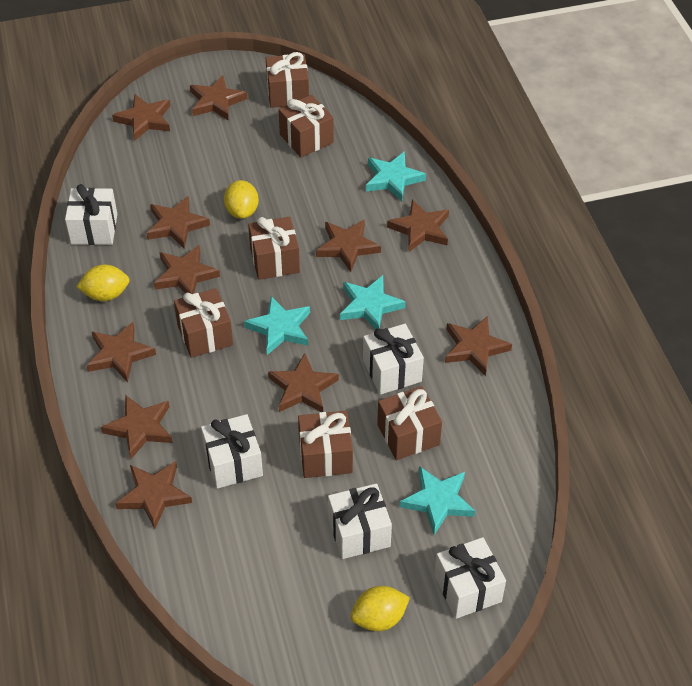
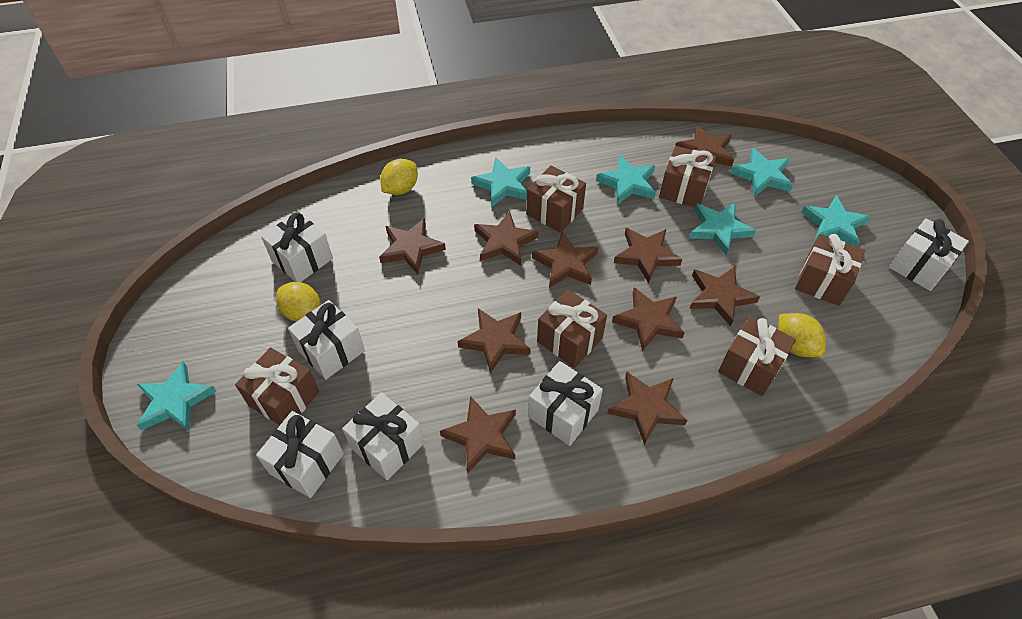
brown star: [86,322,156,382] [101,395,173,459] [112,94,170,141] [115,461,192,529] [146,196,210,249] [154,245,220,294] [190,75,247,121] [268,353,339,412] [316,219,381,272] [387,199,449,252] [445,316,512,376] = 11 -> [379,218,446,274] [440,396,516,474] [458,308,531,374] [474,211,539,266] [532,232,598,288] [607,372,687,445] [612,287,685,351] [614,228,682,283] [675,125,734,167] [689,266,760,326] = 10
turquoise star: [244,296,310,355] [340,275,406,329] [366,151,426,201] [400,466,475,535] = 4 -> [137,362,216,432] [471,157,530,207] [596,155,656,205] [689,203,756,255] [730,148,793,197] [801,195,870,247] = 6
white gift: [65,184,117,245] [201,414,263,489] [328,483,392,559] [363,324,424,395] [434,537,506,619] = 5 -> [256,411,344,498] [261,212,333,282] [288,300,365,380] [342,392,424,480] [528,361,603,446] [889,218,969,291] = 6

